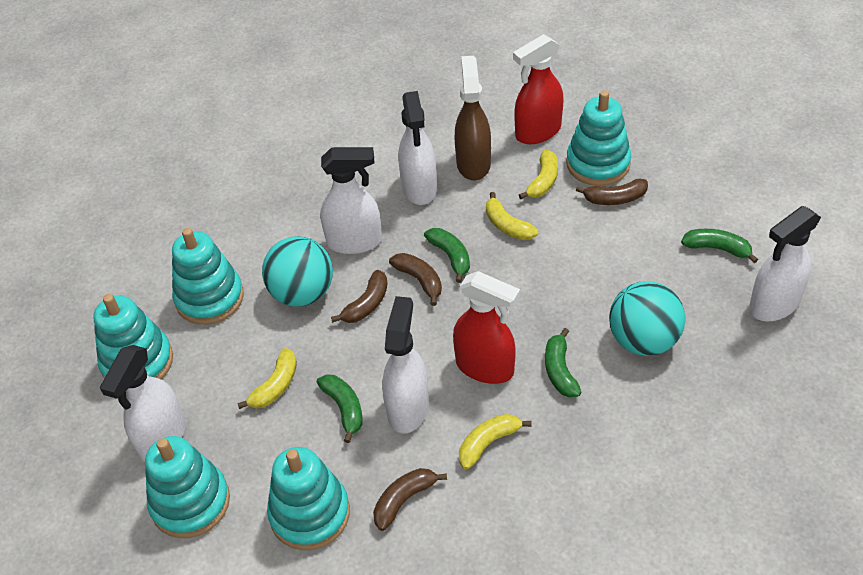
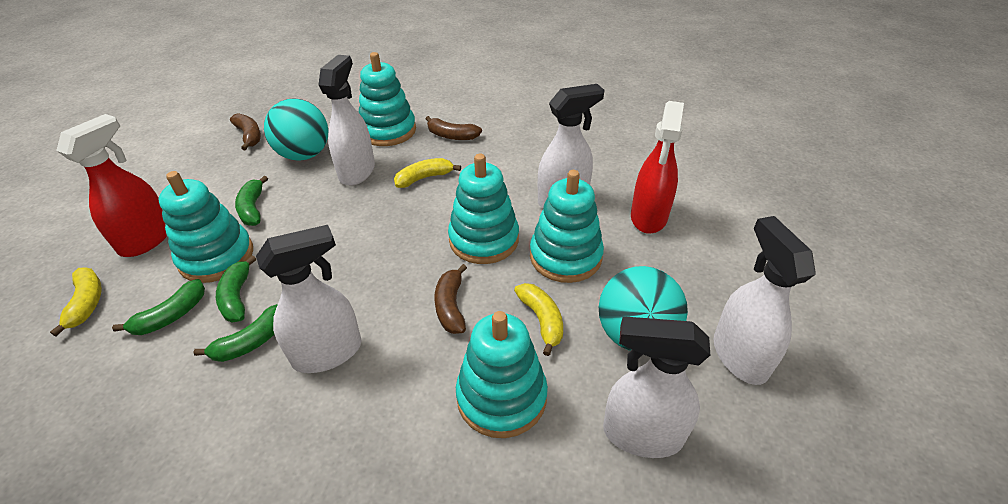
brown banana: [331,270,388,323] [373,468,447,531] [389,253,442,306] [576,179,648,205] = 4 -> [230,113,261,150] [425,116,482,140] [434,264,467,334] = 3
brown spray bottle: [455,56,491,180] = 1 -> none = 0
yellow banana: [237,348,297,409] [459,414,532,470] [486,192,538,240] [519,150,558,199] = 4 -> [50,267,102,336] [394,158,461,188] [514,283,563,356] = 3

